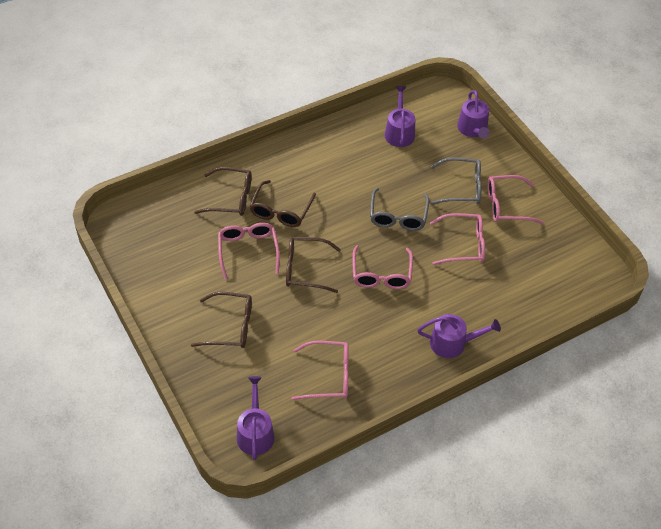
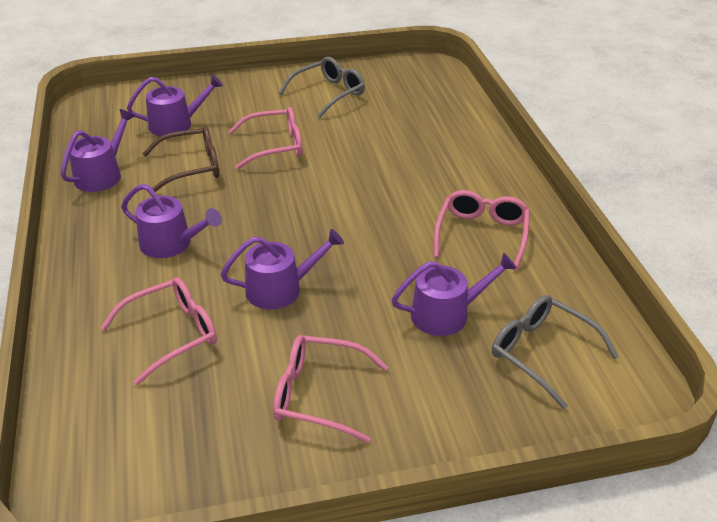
brown glasses: [191,292,252,348] [194,167,252,216] [250,180,316,227] [286,237,341,293] = 4 -> [142,126,219,192] = 1
pink glasses: [218,223,280,279] [291,341,349,400] [352,245,413,289] [430,213,485,265] [487,175,543,224] = 5 -> [100,277,217,385] [228,107,303,170] [273,335,388,443] [434,190,530,271] = 4
purple watering can: [237,376,275,461] [384,86,415,147] [417,314,501,358] [457,90,490,139] = 4 -> [61,109,135,192] [121,184,222,258] [127,75,223,136] [221,229,344,310] [391,253,517,336] = 5

